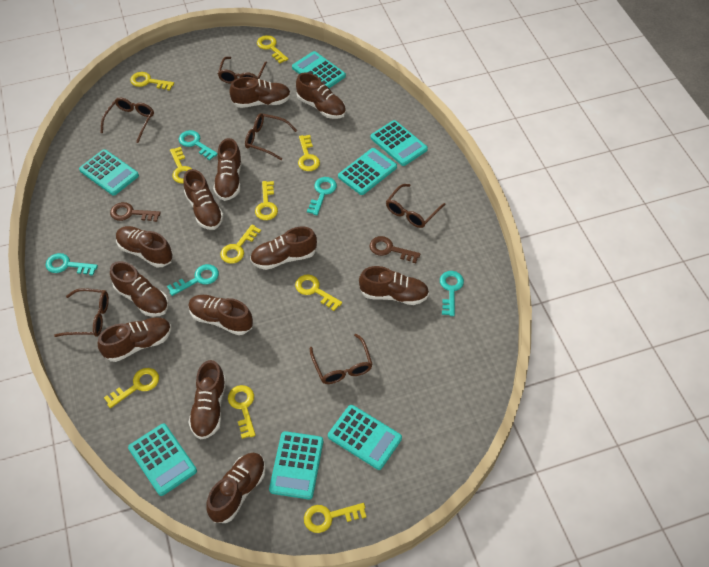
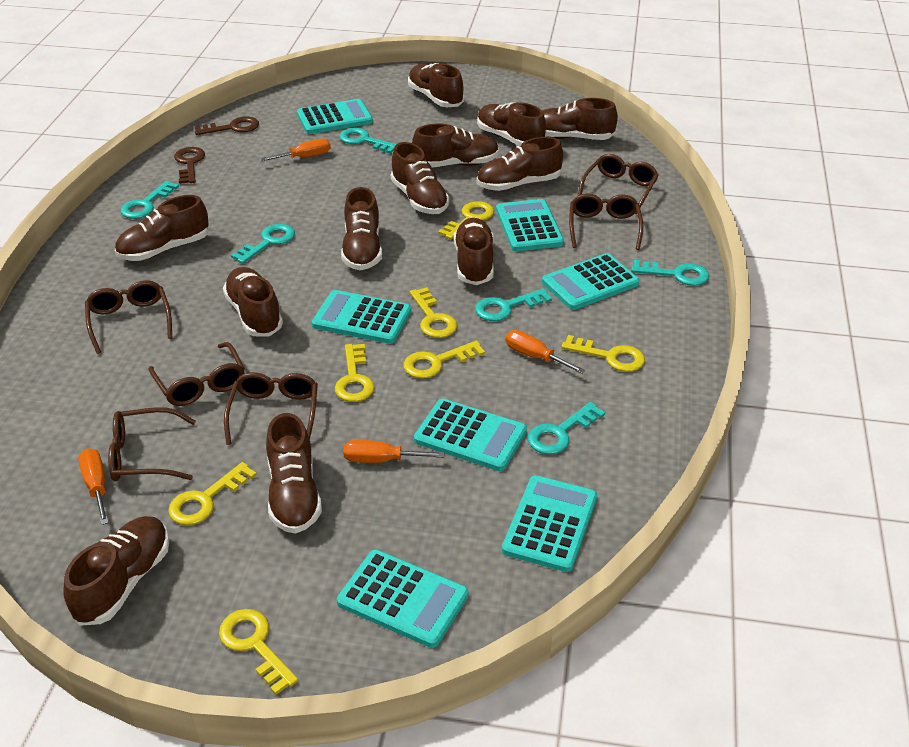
orange screwdriver: none = 0 -> [78,448,109,525] [261,138,331,161] [343,440,445,463] [506,330,586,374] = 4
turquoise key: [45,253,98,276] [167,264,219,296] [179,130,218,160] [307,177,337,215] [440,271,464,316] = 5 -> [120,181,179,219] [231,224,295,264] [339,128,396,154] [475,288,552,321] [528,402,605,454] [631,260,709,286] = 6
yellow key: [104,368,159,408] [130,72,174,91] [170,147,192,184] [220,225,261,264] [228,385,256,439] [255,181,278,220] [257,35,288,64] [295,274,342,311] [298,135,320,171] [304,503,366,533] = 10 -> [168,462,257,525] [219,609,298,695] [335,344,374,402] [403,341,485,379] [410,287,457,338] [438,201,494,239] [561,335,645,372] = 7

